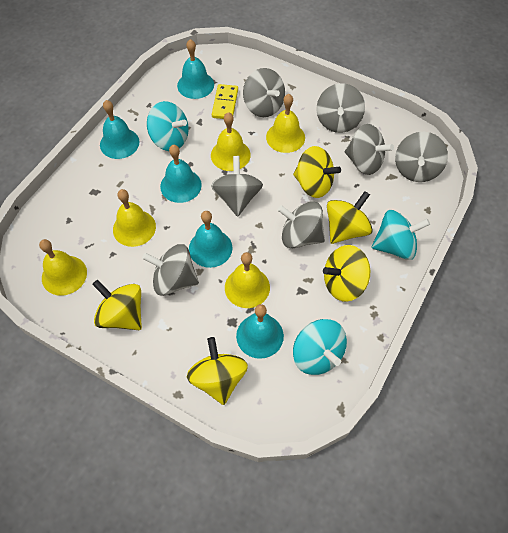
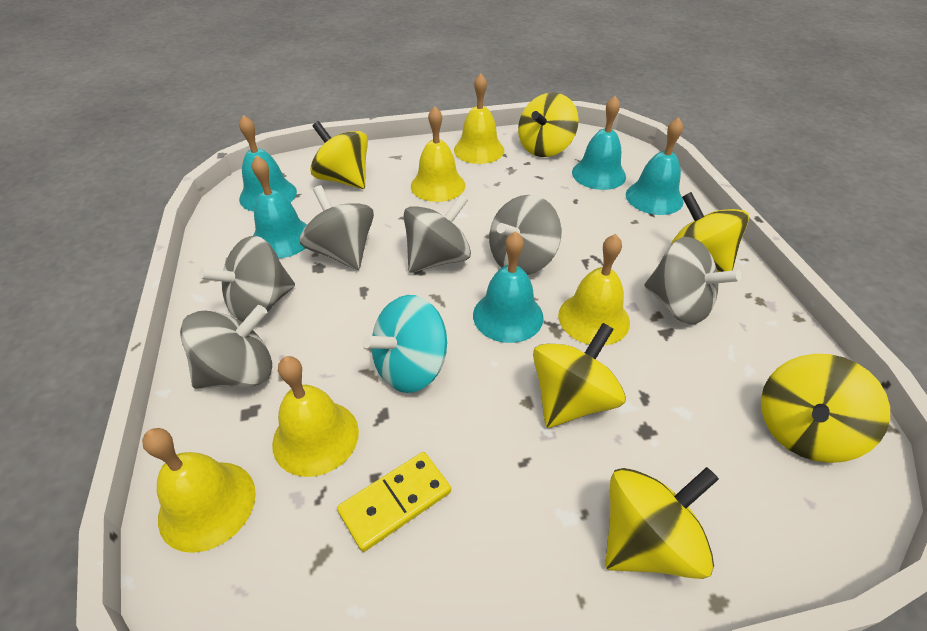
grey spinning top: [142,244,199,296] [211,156,263,217] [243,68,285,117] [278,202,325,248] [317,83,365,133] [345,124,394,175] [395,132,448,182] = 7 -> [180,305,272,389] [199,236,295,322] [300,185,374,270] [404,194,471,273] [489,195,561,275] [645,237,741,325] = 6
turquoise spinning top: [147,101,189,151] [293,319,347,375] [371,210,430,260] = 3 -> [362,295,447,393] = 1
yellow spinning top: [92,280,142,330] [187,337,248,405] [293,146,341,198] [323,245,370,302] [327,191,373,244] = 5 -> [310,121,368,189] [518,92,579,157] [533,323,626,428] [605,467,719,579] [670,192,749,272] [761,354,890,463] = 6

